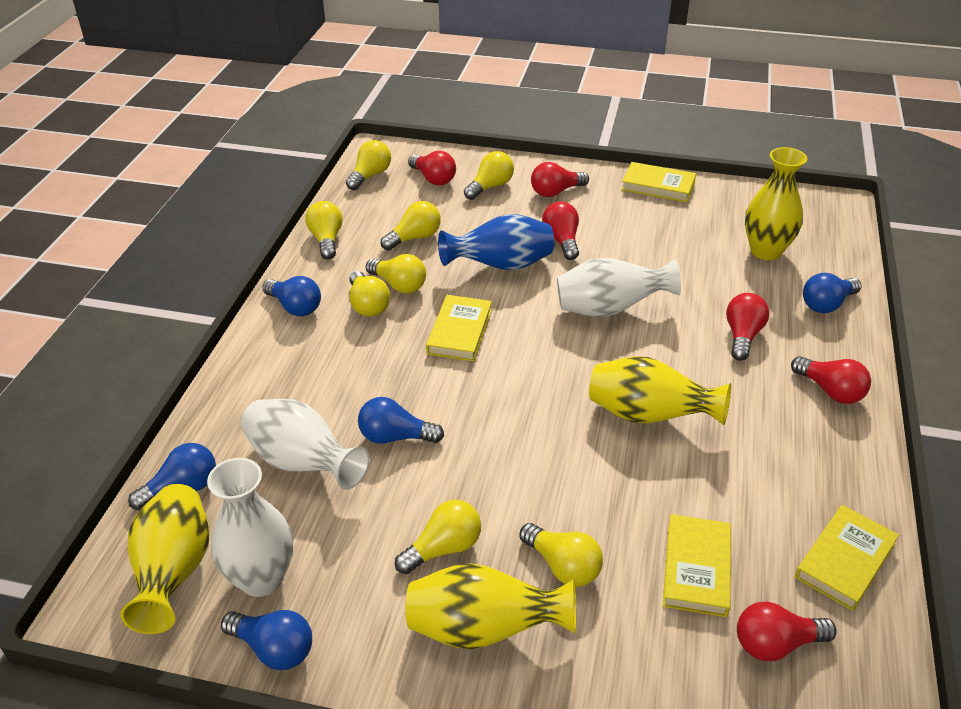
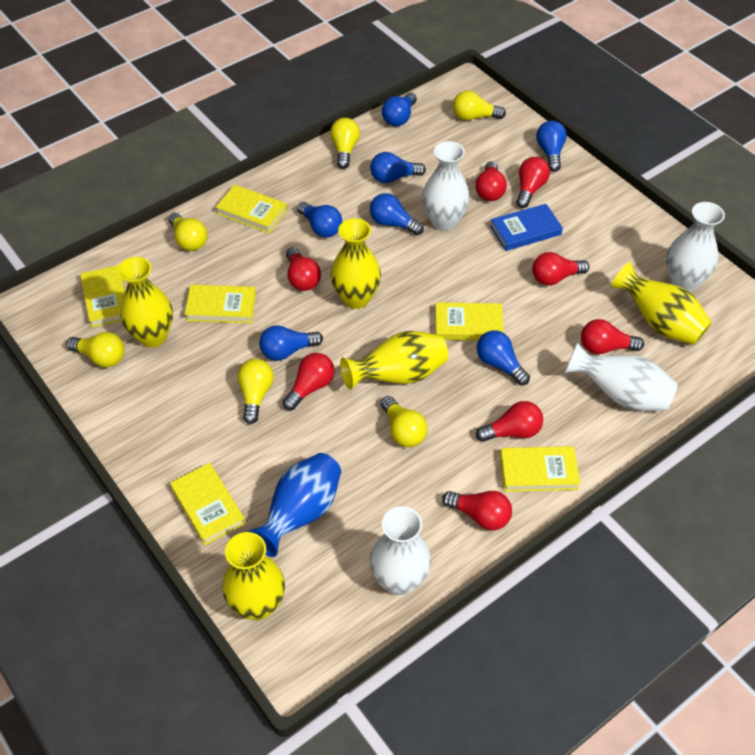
blue book: none = 0 -> [490,204,563,251] = 1
blue light bulb: [128,443,216,511] [221,610,312,670] [262,276,321,316] [358,397,444,444] [803,273,862,313] = 5 -> [259,325,323,361] [297,202,342,237] [370,152,426,183] [370,193,424,235] [382,93,417,126] [477,330,530,386] [536,120,567,172] = 7
red light bulb: [408,151,456,185] [531,162,589,197] [542,201,579,260] [726,293,769,361] [737,602,837,661] [791,356,871,404] = 6 -> [283,353,335,410] [286,247,321,291] [442,491,512,530] [475,161,507,201] [476,401,543,442] [516,157,550,208] [532,252,589,285] [581,319,644,354] = 8
white vase: [207,458,293,597] [241,399,370,490] [557,258,681,317] = 3 -> [370,506,431,595] [422,141,470,231] [565,342,678,411] [666,202,725,292] = 4
yellow book: [426,295,492,361] [621,162,696,202] [663,514,731,617] [795,505,899,611] = 4 -> [80,265,125,328] [170,463,245,545] [184,285,256,323] [216,185,287,233] [435,302,504,340] [500,446,580,492] = 6
yellow light bulb: [306,201,343,259] [346,140,391,190] [349,271,390,317] [366,254,426,294] [381,201,441,251] [395,500,481,574] [464,151,514,200] [519,523,603,587] = 8 -> [66,332,125,367] [168,212,208,251] [237,359,274,424] [330,118,360,169] [381,396,428,447] [453,90,506,121] = 6
yellow vase: [121,484,209,634] [405,563,576,649] [589,356,731,425] [745,147,807,260] = 4 -> [117,257,173,347] [222,532,285,620] [331,218,381,309] [340,331,448,390] [611,262,712,345] = 5

